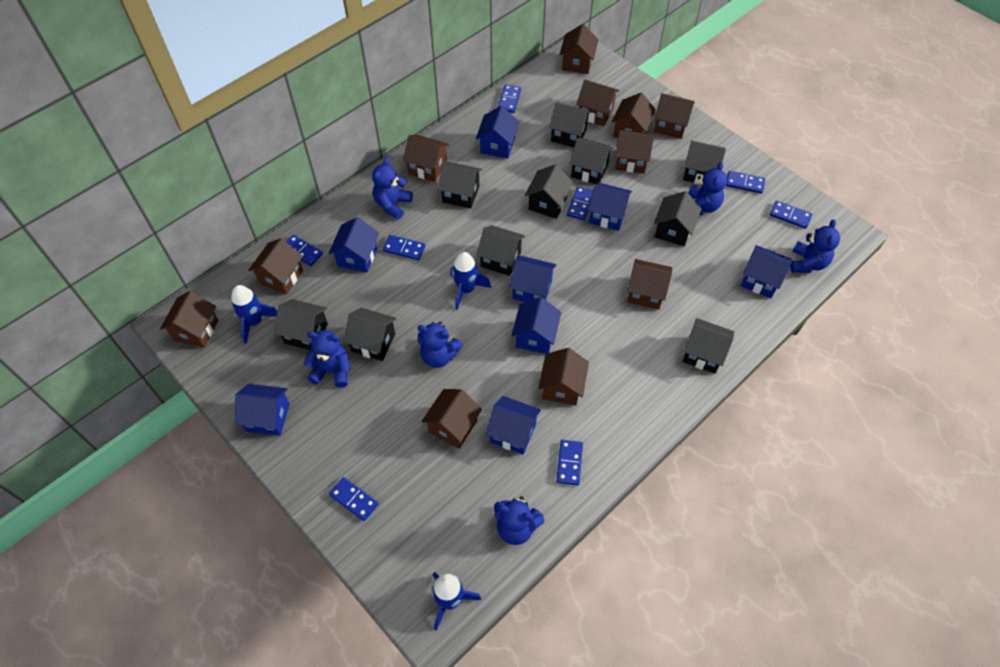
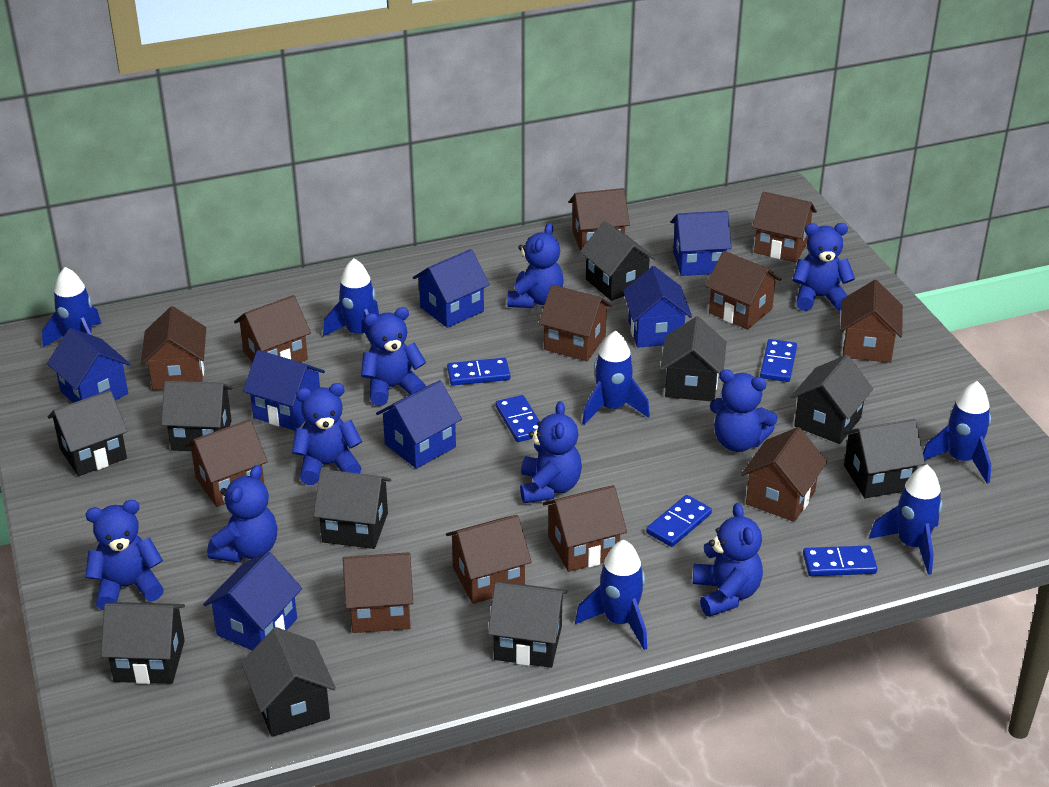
blue domino: [286,235,323,266] [329,477,379,521] [383,235,425,260] [498,85,521,113] [556,440,583,485] [567,186,593,220] [726,171,765,194] [770,201,812,229] = 8 -> [447,358,510,386] [495,395,539,442] [646,495,712,547] [760,339,797,382] [803,546,878,576] = 5
blue house: [235,384,290,436] [329,217,379,273] [476,106,519,158] [486,396,541,454] [509,256,556,302] [511,297,561,354] [588,183,632,231] [741,245,792,298] = 8 -> [47,328,130,403] [203,551,302,651] [243,350,325,431] [376,380,462,469] [413,249,490,328] [623,266,692,348] [671,211,732,276] = 7
blue rocket: [231,285,277,344] [432,572,481,630] [450,252,491,310] = 3 -> [42,267,102,347] [323,258,379,345] [575,540,647,650] [582,330,650,425] [869,465,943,575] [923,381,991,484] = 6
blue teddy bear: [304,330,351,388] [372,157,413,220] [418,321,463,368] [494,496,545,545] [688,162,727,215] [790,219,840,273] = 6 -> [85,500,164,610] [207,465,277,563] [292,383,362,485] [361,307,426,406] [507,223,564,308] [520,401,582,503] [693,503,763,617] [710,369,778,452] [792,223,855,311] = 9
brown house: [160,291,218,348] [248,238,303,294] [403,135,449,182] [422,389,482,449] [538,348,589,406] [559,24,598,74] [577,80,619,126] [611,93,656,138] [615,130,654,174] [627,259,672,310] [654,93,695,139] = 11 -> [141,306,206,390] [185,419,268,507] [234,295,311,362] [343,552,413,633] [446,515,532,604] [539,285,612,361] [542,485,627,572] [569,188,630,251] [705,251,781,330] [741,427,827,522] [752,192,817,262] [840,280,903,363] = 12

